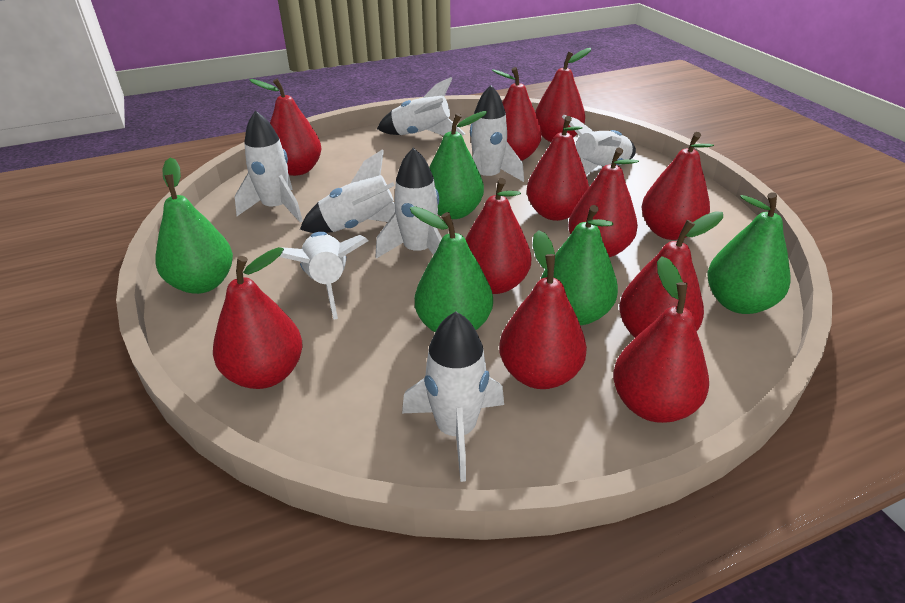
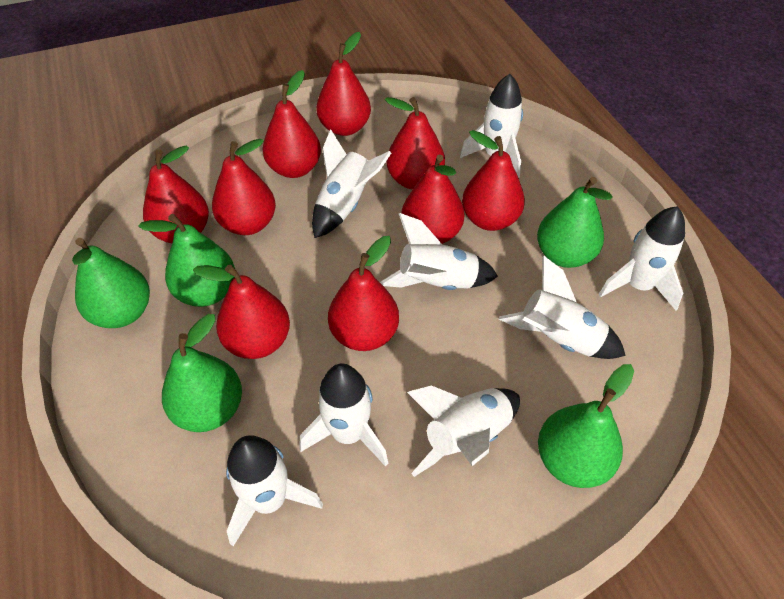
red pear: [213,247,302,389] [249,78,322,176] [465,178,531,294] [492,67,542,161] [499,230,587,389] [526,116,589,221] [535,48,591,142] [568,148,639,257] [613,256,709,423] [619,211,723,338] [641,132,714,240] = 11 -> [143,146,209,243] [193,264,290,359] [212,139,276,235] [262,70,321,178] [316,32,371,136] [328,236,399,351] [385,97,445,190] [402,155,464,244] [462,130,525,231] = 9

